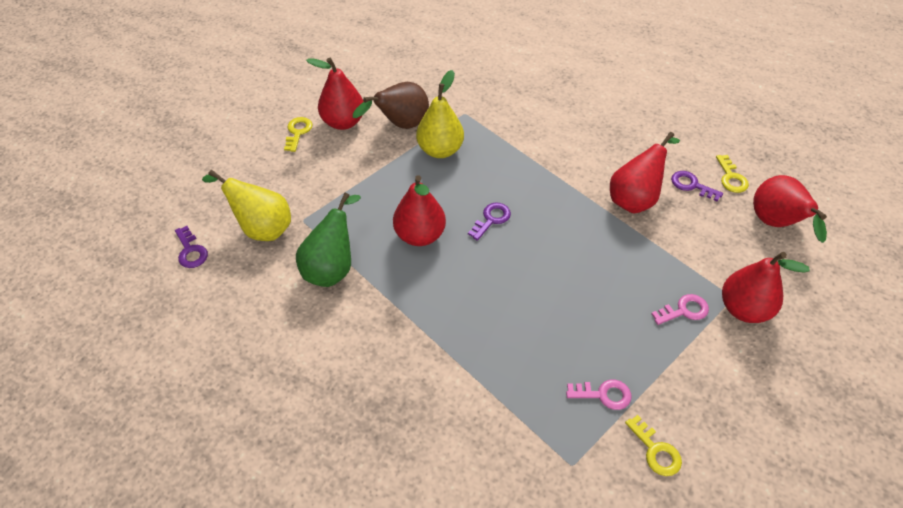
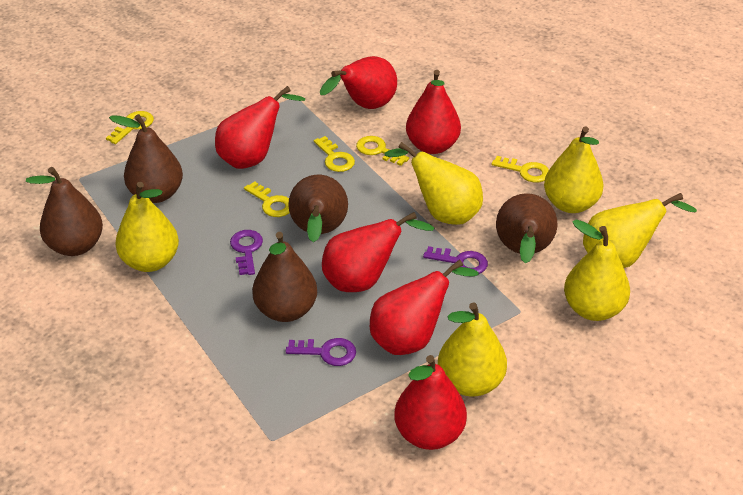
brown pear: [353,82,429,129] = 1 -> [26,167,103,256] [109,114,183,203] [252,232,317,322] [288,175,348,242] [496,193,557,263] = 5
green pear: [296,193,361,287] = 1 -> none = 0
pink key: [566,380,631,410] [651,294,709,325] = 2 -> none = 0
red pear: [306,58,364,130] [393,175,446,246] [610,132,680,213] [722,252,810,323] [753,175,827,243] = 5 -> [215,86,305,169] [320,56,397,109] [322,212,434,292] [370,259,478,355] [394,355,467,450] [406,70,461,154] = 6
yellow key: [284,117,312,152] [625,415,682,476] [716,155,749,193] = 3 -> [106,111,154,144] [244,181,290,217] [314,136,355,172] [356,136,409,166] [491,156,549,183] = 5
yellow pear: [202,170,291,241] [416,70,464,158] = 2 -> [115,182,179,272] [385,142,483,225] [438,302,507,397] [544,126,603,213] [564,219,630,321] [583,193,697,268] = 6

